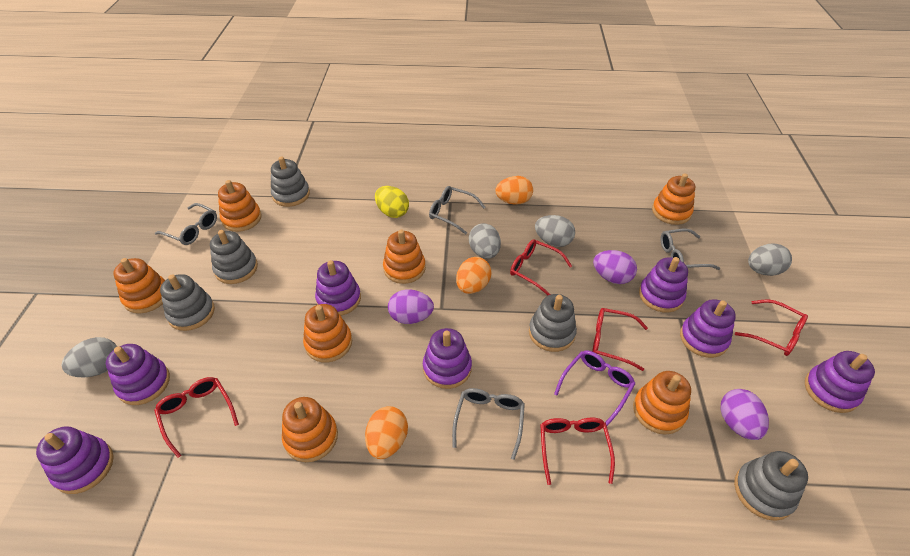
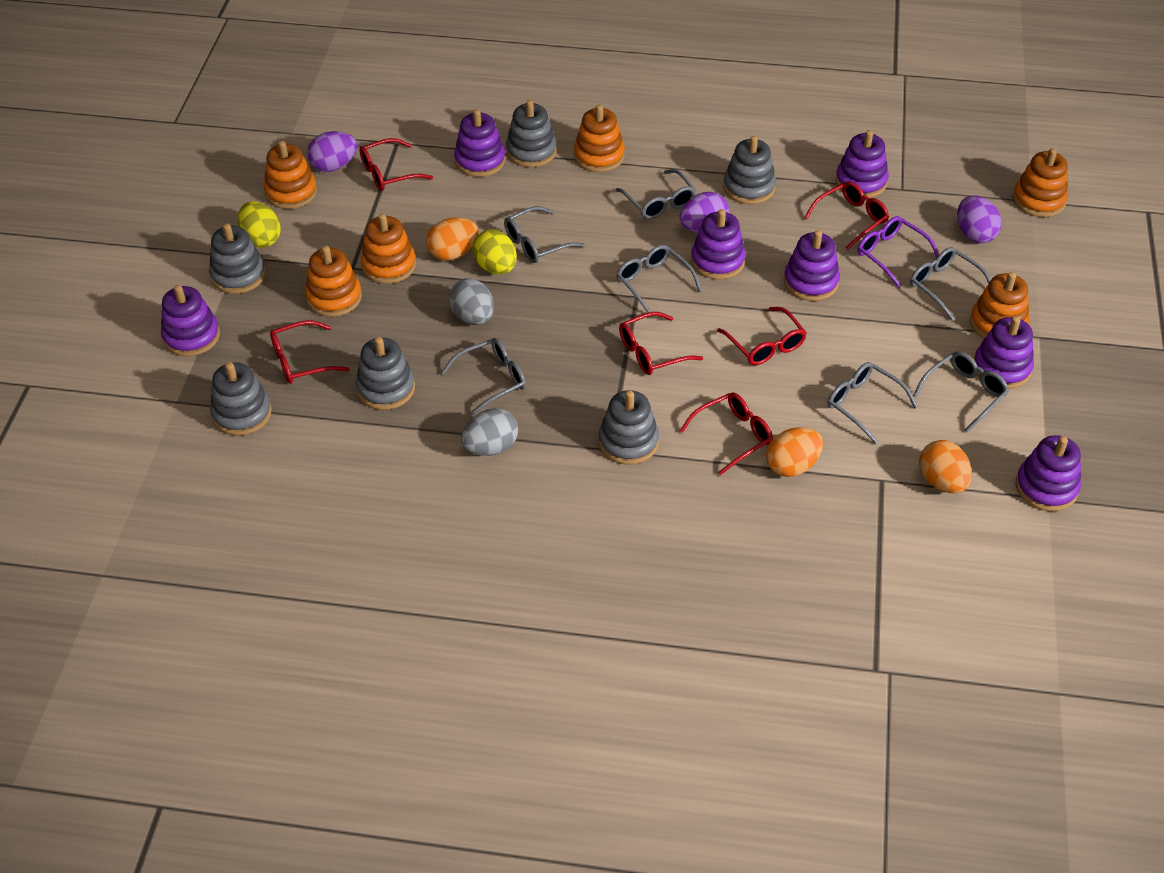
grey egg: [61,337,117,378] [469,223,501,259] [535,215,575,247] [748,244,792,276] = 4 -> [449,278,494,325] [461,408,518,456] = 2
grey glasses: [155,203,217,245] [429,186,485,234] [452,388,525,460] [660,229,720,270] = 4 -> [441,338,526,416] [504,206,585,263] [616,169,696,219] [616,245,702,317] [827,362,918,444] [910,247,991,320] [913,351,1009,433] = 7
grey stacking toy: [160,274,215,331] [210,230,258,284] [271,156,310,207] [529,294,577,352] [734,451,808,521] = 5 -> [209,223,266,294] [210,362,272,436] [356,337,415,410] [506,100,557,167] [599,390,659,465] [723,136,776,204] = 6
orange stacking toy: [113,258,165,314] [218,180,262,232] [282,397,338,462] [303,304,352,363] [383,230,426,284] [633,371,691,435] [652,173,695,225] = 7 -> [264,141,317,209] [305,246,362,317] [361,214,416,284] [574,104,625,172] [970,272,1029,339] [1013,148,1068,217] = 6
red glasses: [154,377,239,458] [510,239,572,295] [540,417,615,485] [592,308,648,371] [735,299,808,356] = 5 -> [270,320,349,384] [359,138,433,191] [619,312,703,375] [680,392,773,475] [717,307,807,365] [804,181,889,250] = 6
yellow egg: [375,186,409,218] = 1 -> [237,201,281,248] [473,230,517,274] = 2

